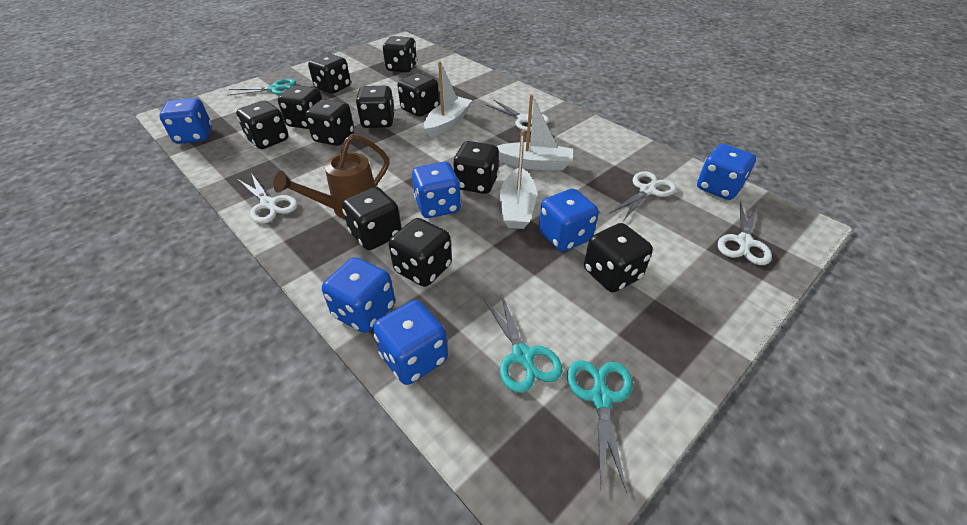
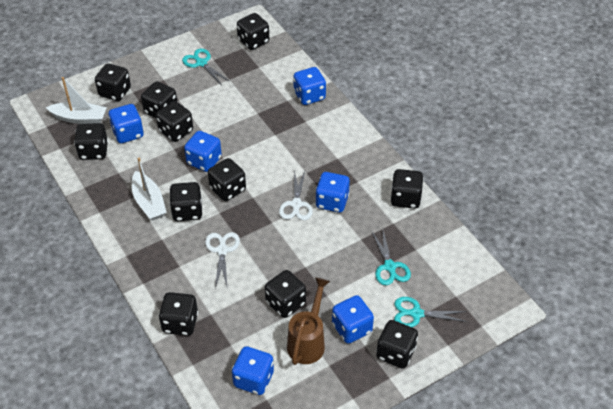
white boat: [424,61,472,138] [497,94,573,170] [500,130,537,229] = 3 -> [46,77,107,124] [132,158,167,221] = 2
white scissors: [238,173,298,224] [485,100,549,132] [609,171,677,221] [718,201,772,265] = 4 -> [205,232,240,288] [279,171,313,220] = 2

